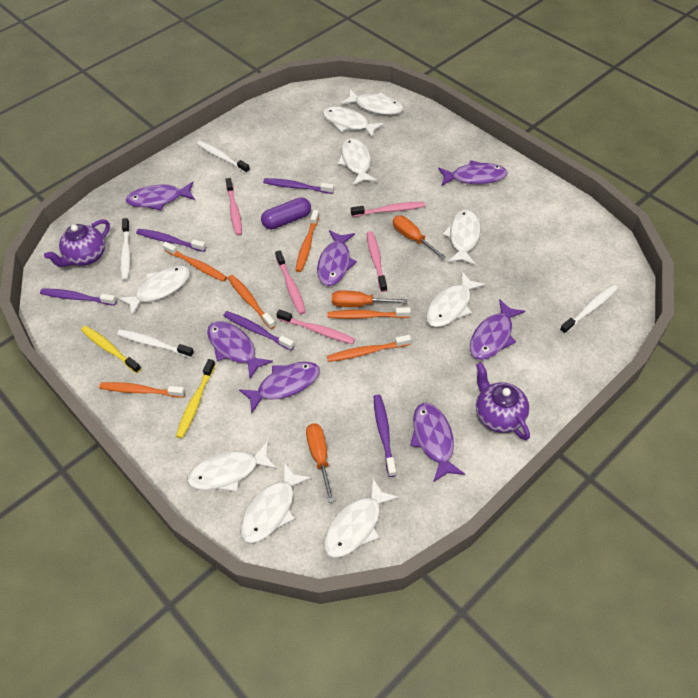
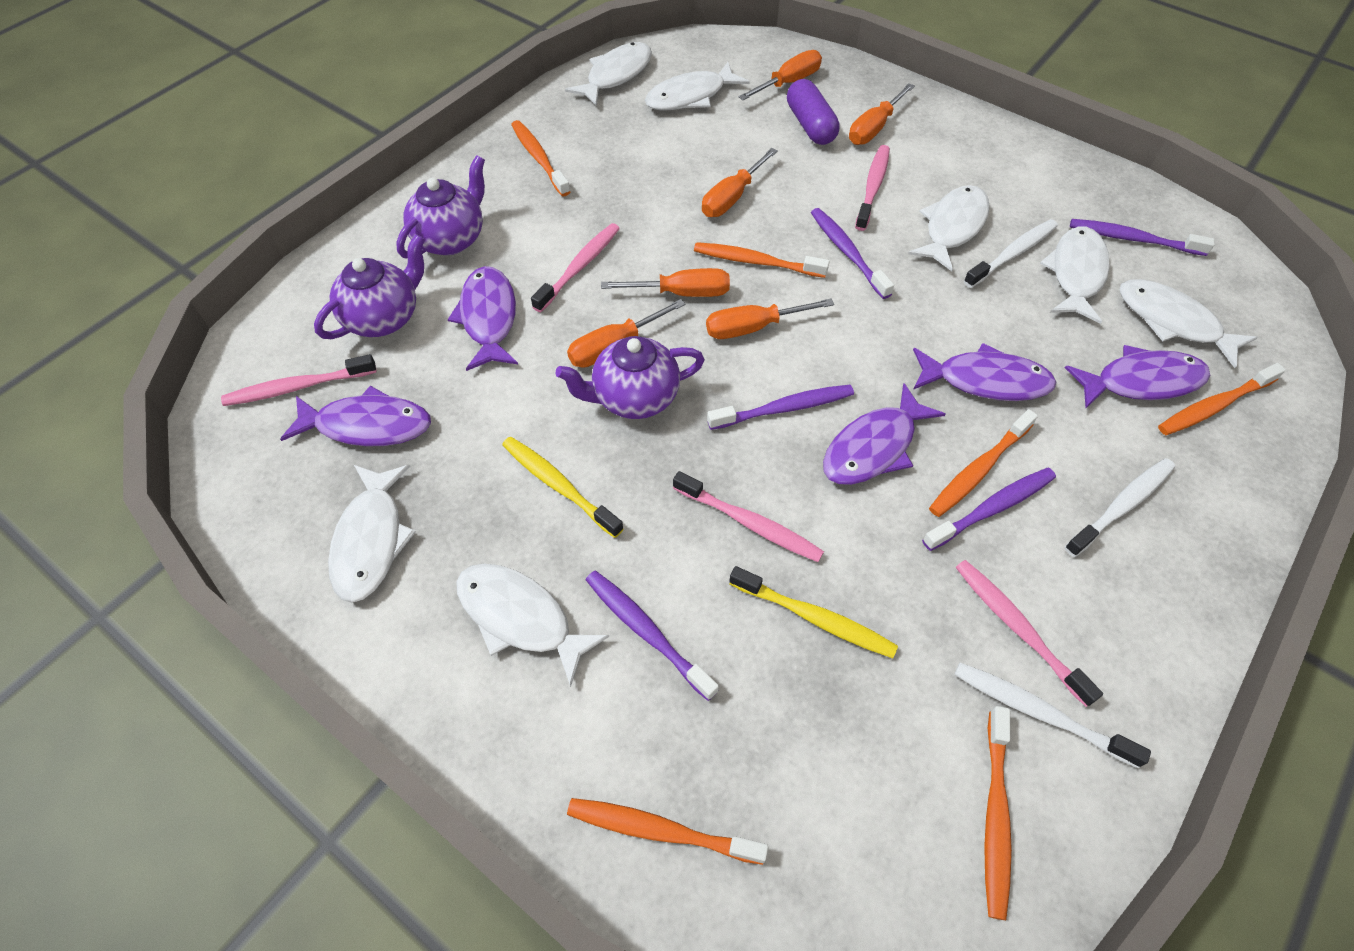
orange screwdriver: [306,423,334,503] [332,290,407,307] [393,216,446,259] = 3 -> [567,299,686,368] [601,268,730,297] [702,148,778,217] [706,299,834,339] [738,50,822,100] [849,83,914,145] = 6
purple fish: [126,182,195,211] [207,321,273,379] [239,362,320,414] [317,230,357,286] [410,403,465,482] [438,160,507,186] [470,299,525,360] = 7 -> [280,386,431,447] [448,266,518,371] [823,383,946,485] [913,343,1056,401] [1065,345,1210,408] = 5
purple teapot: [44,219,110,267] [476,362,530,440] = 2 -> [314,234,425,339] [396,155,485,259] [555,336,705,419] = 3
white fish: [118,266,190,316] [187,441,277,492] [240,462,311,543] [323,106,384,138] [323,479,399,558] [338,138,377,185] [341,90,403,115] [426,272,485,327] [443,209,480,265] = 9 -> [328,465,416,603] [456,563,609,687] [565,42,652,106] [645,62,750,111] [908,185,990,271] [1040,227,1110,324] [1119,279,1258,368] = 7
white toothbrush: [117,329,194,358] [120,218,130,281] [197,141,250,173] [560,285,617,334] = 4 -> [954,663,1151,768] [964,219,1058,288] [1065,458,1175,557] = 3

